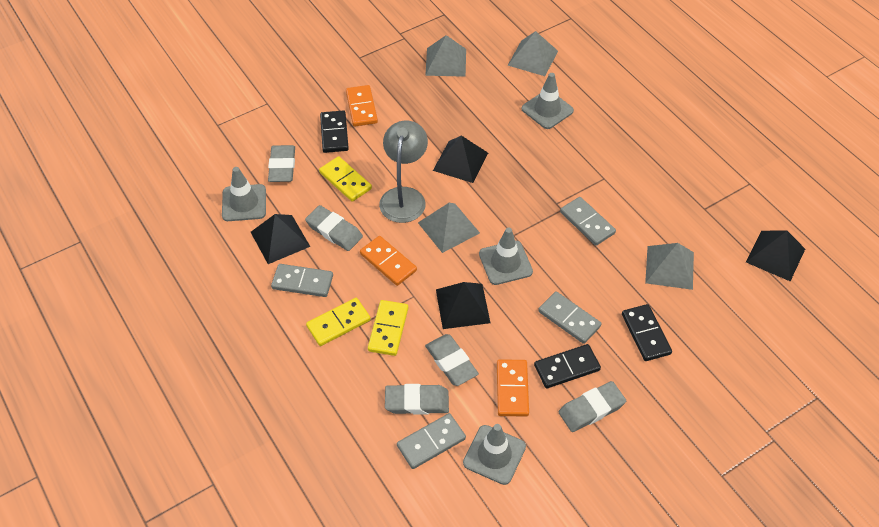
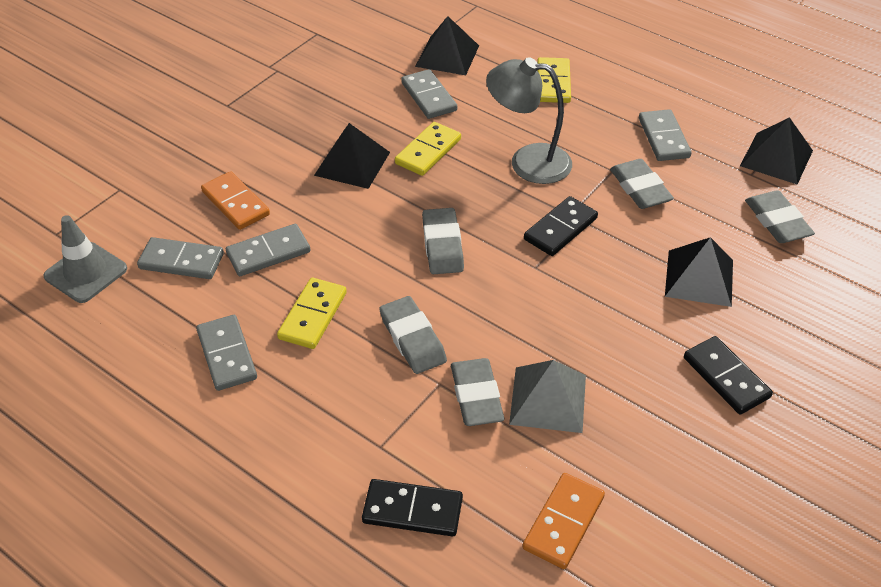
grey domino: [271,264,333,297] [397,413,466,469] [538,291,601,344] [560,197,616,246] = 4 -> [137,237,224,279] [196,315,257,391] [226,224,310,276] [401,69,457,119] [639,109,692,161] = 5
grey pyramid: [418,203,480,253] [425,35,466,77] [508,31,558,76] [645,243,694,290] = 4 -> [509,360,586,433] = 1
grey traffic cone: [222,167,266,221] [463,424,526,485] [479,228,533,285] [522,73,574,129] = 4 -> [43,215,127,303] = 1
orange domino: [346,85,378,127] [360,236,417,286] [497,359,529,417] = 3 -> [201,171,270,230] [523,473,605,569] = 2

